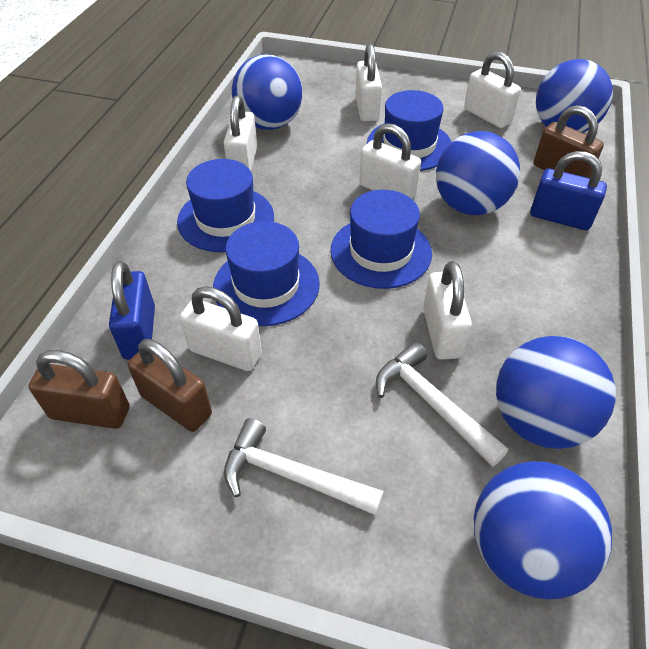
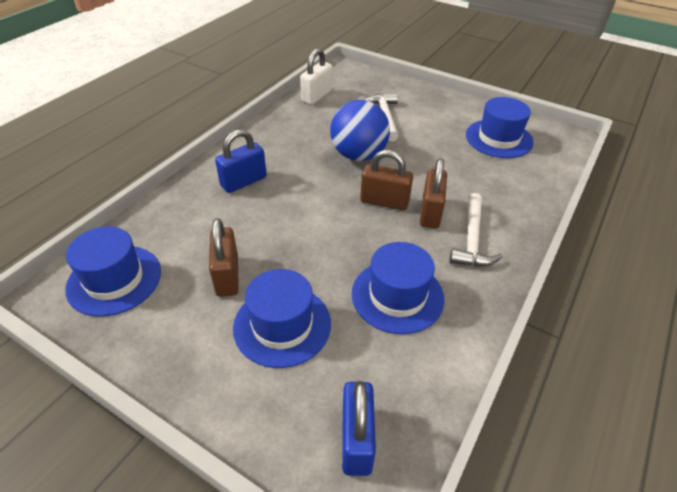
blue ball: [232,54,303,130] [436,131,520,215] [474,461,612,600] [496,336,616,449] [536,59,613,133] = 5 -> [330,100,390,161] = 1
white padlock: [180,286,262,371] [224,95,257,171] [355,44,382,121] [359,123,421,199] [423,261,472,360] [464,51,521,128] = 6 -> [300,48,332,105] = 1

